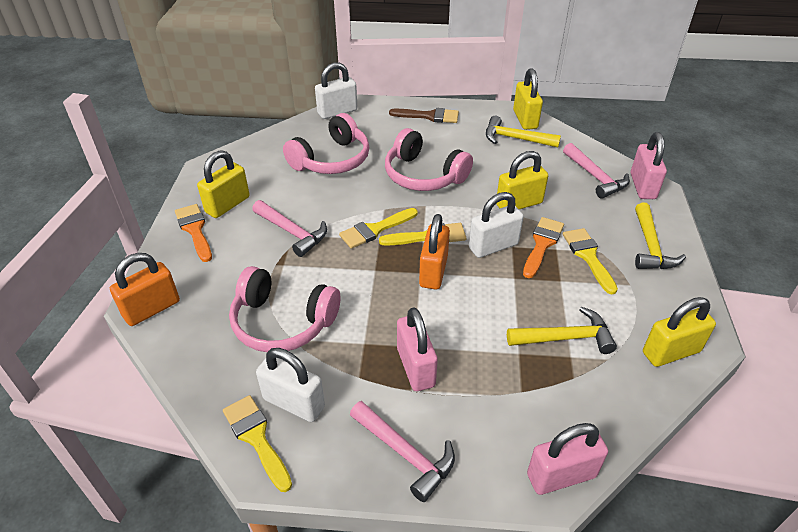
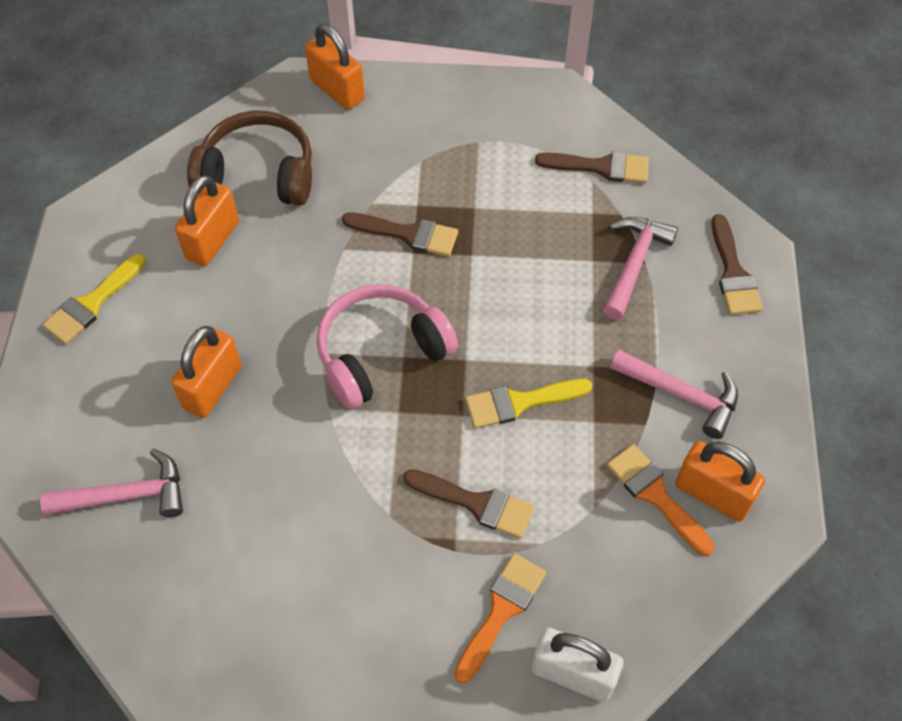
brown brush: [389,108,459,123] = 1 -> [342,212,458,257] [403,469,534,539] [535,151,649,183] [712,214,762,315] = 4
brown headphones: none = 0 -> [187,111,312,206] = 1
orange padlock: [110,253,180,326] [419,214,450,289] = 2 -> [171,326,242,418] [175,175,239,266] [305,24,365,110] [675,441,765,522] = 4
pink headphones: [229,266,340,352] [283,113,369,174] [385,128,473,191] = 3 -> [316,284,458,410] = 1
pink padlock: [397,308,438,391] [527,423,608,495] [631,132,667,199] = 3 -> none = 0
white padlock: [256,348,325,422] [315,62,358,119] [469,192,524,258] = 3 -> [531,627,623,702] = 1
yellow brush: [223,395,292,492] [339,208,418,249] [379,223,466,246] [563,228,618,295] = 4 -> [43,254,146,344] [465,379,592,429] = 2
yellow hammer: [486,116,561,147] [507,307,617,354] [635,203,686,269] = 3 -> none = 0
yellow padlock: [197,150,250,218] [496,151,548,209] [513,68,543,130] [643,297,716,367] = 4 -> none = 0

